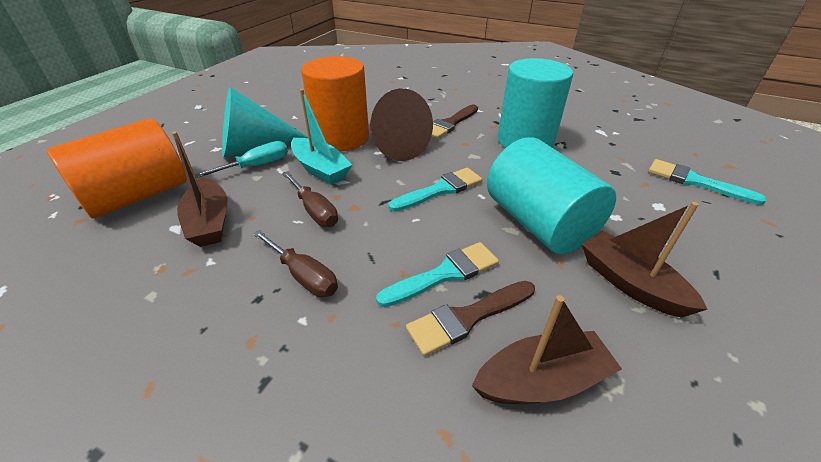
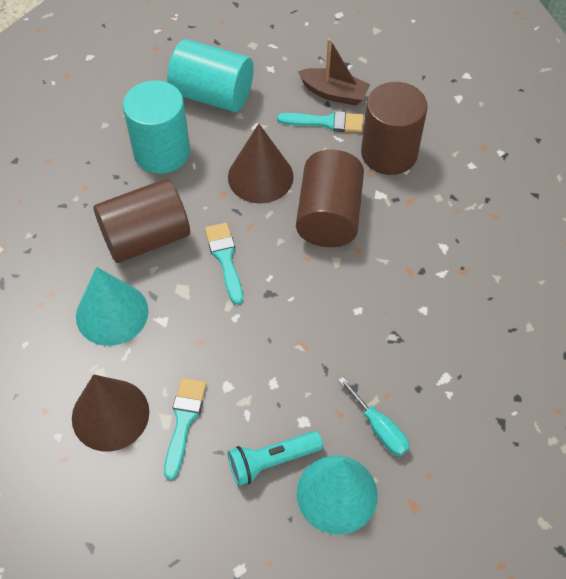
brown boat: [172,131,227,247] [472,295,622,404] [582,202,708,318] = 3 -> [298,38,370,106] = 1
brown brush: [406,281,535,356] [431,105,478,139] = 2 -> none = 0
brown cone: [370,88,433,161] = 1 -> [72,374,149,452] [228,124,294,203] = 2
brown cylinder: none = 0 -> [94,178,190,263] [296,150,364,247] [361,82,428,175] = 3
brown screwdriver: [253,230,338,297] [282,171,338,227] = 2 -> none = 0
orange cylinder: [47,118,187,218] [301,56,369,151] = 2 -> none = 0
turquoise boat: [291,89,352,185] = 1 -> none = 0
turquoise cone: [222,87,308,158] = 1 -> [76,267,149,346] [297,455,378,535] = 2
turquoise flashlight: none = 0 -> [228,431,323,486] = 1

